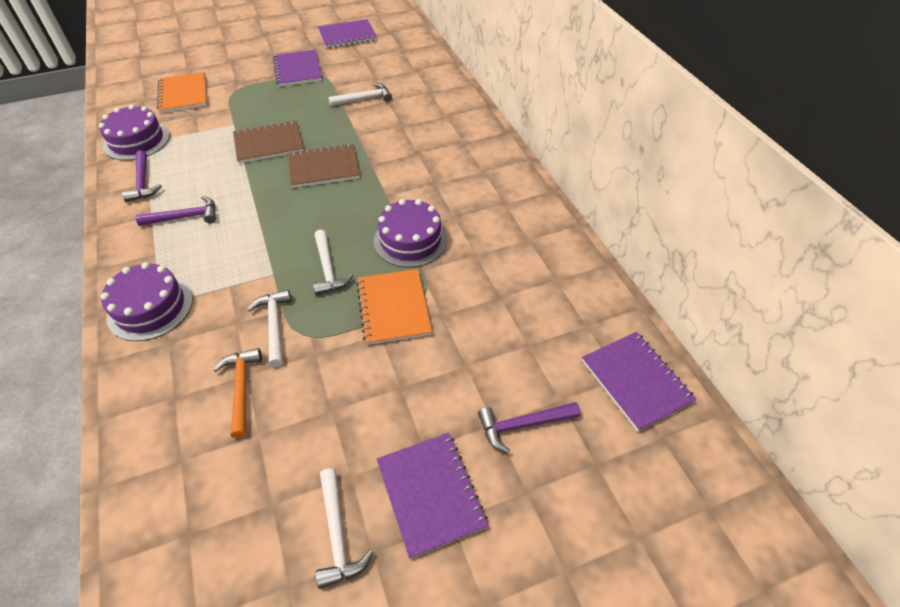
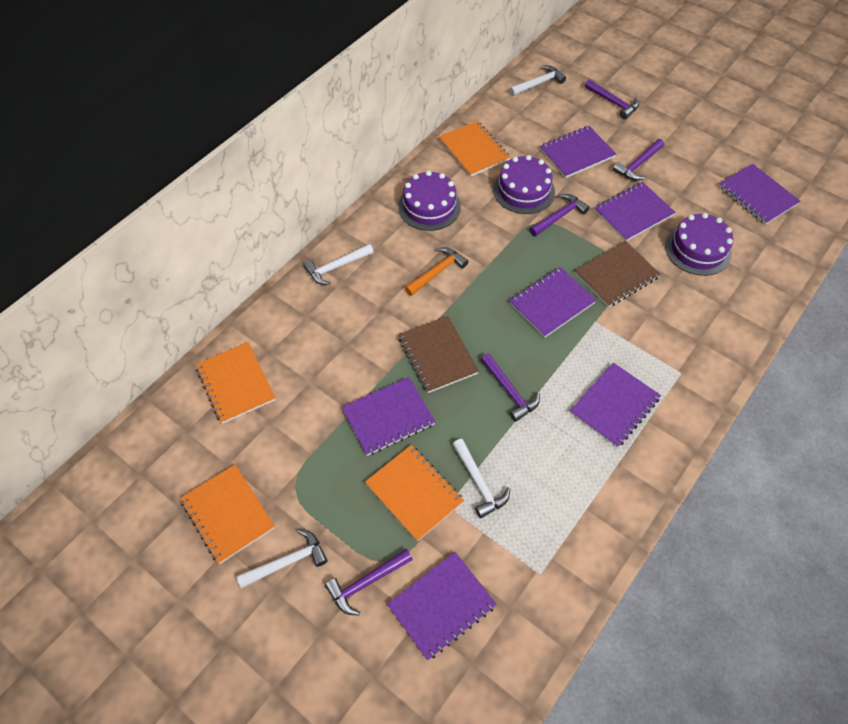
orange notebook: [157,72,207,113] [356,269,432,345] = 2 -> [180,464,275,564] [195,342,275,424] [365,445,464,542] [439,121,510,177] = 4
purple hammer: [122,150,162,203] [136,196,216,226] [478,402,580,453] = 3 -> [325,549,413,615] [481,353,540,422] [529,194,590,237] [585,79,639,119] [613,139,664,181] = 5
purple notebook: [273,50,322,87] [318,19,377,49] [377,433,488,559] [582,332,697,432] = 4 -> [342,377,435,456] [387,552,497,660] [509,267,596,338] [540,126,616,178] [570,362,661,448] [594,182,676,241] [719,164,800,225] = 7

